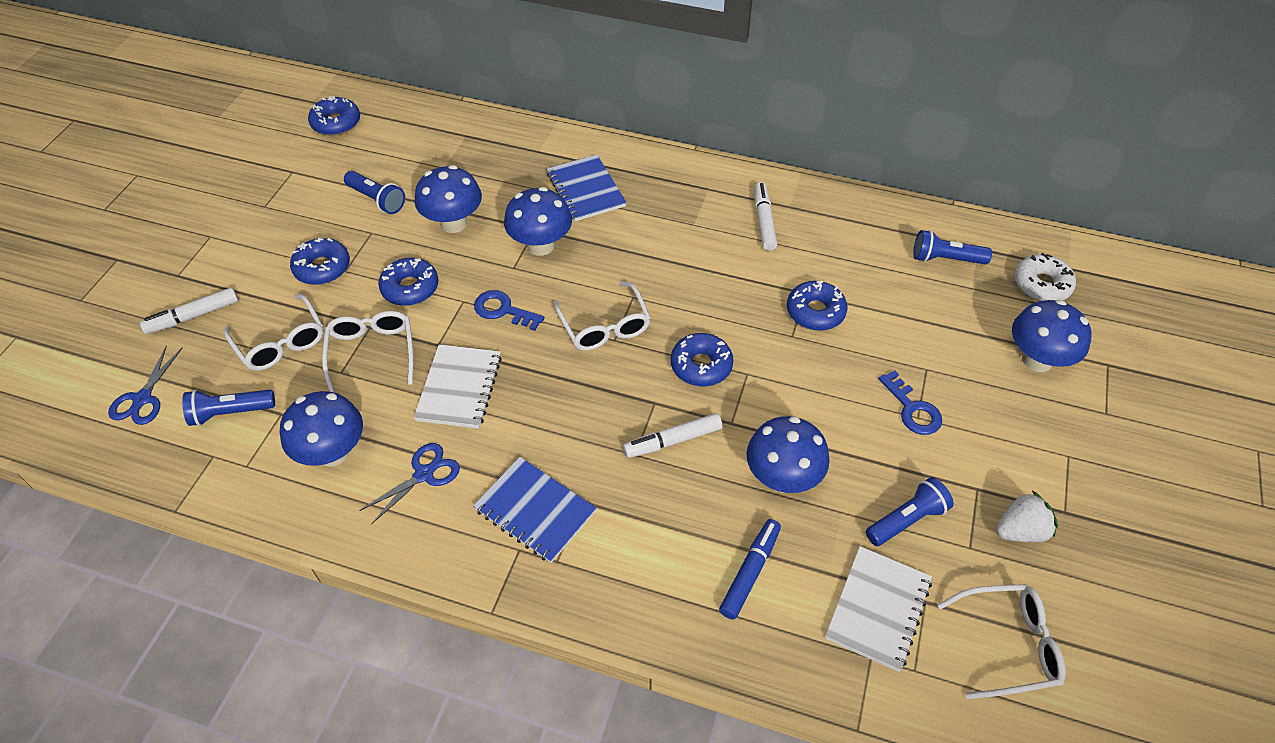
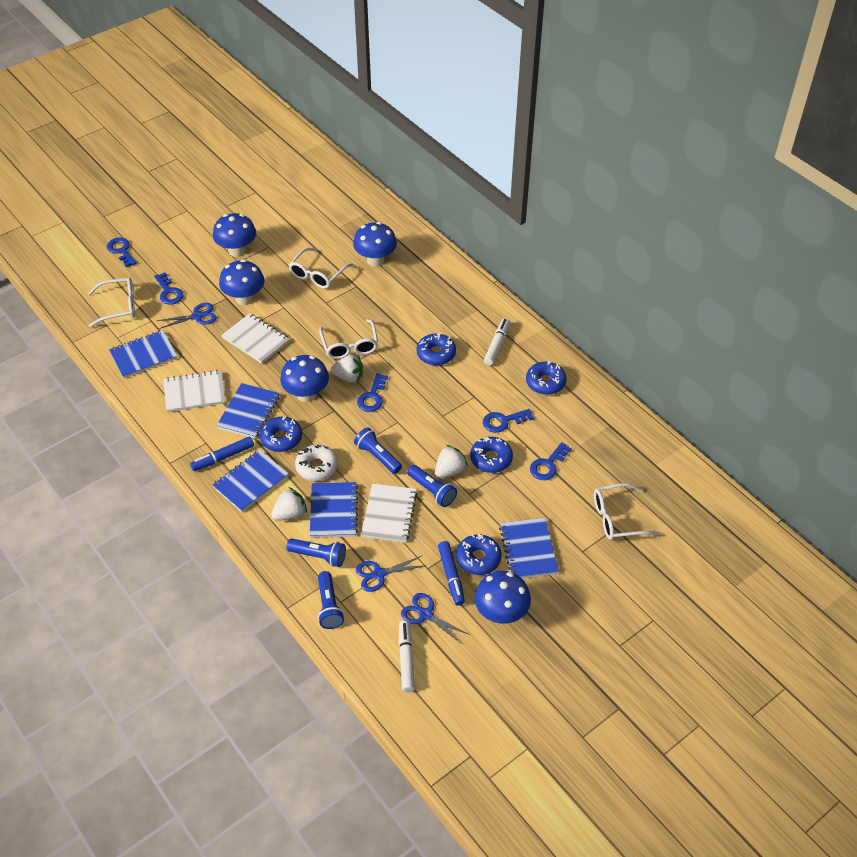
blue key: [474,290,545,331] [878,370,942,435] = 2 -> [107,237,137,267] [154,272,184,305] [357,373,388,412] [483,409,534,433] [530,442,572,480] = 5
blue marker: [719,519,781,620] = 1 -> [190,436,254,471] [438,541,465,606] = 2
blue notebook: [473,457,596,563] [547,154,627,222] = 2 -> [109,330,177,378] [212,449,289,512] [216,383,280,439] [310,482,358,538] [499,517,559,578] = 5
blue scissors: [108,346,182,425] [359,443,460,524] = 2 -> [156,303,217,329] [356,555,427,592] [401,593,470,644] = 3
white marker: [140,287,238,334] [623,413,722,458] [754,182,777,251] = 3 -> [399,621,415,692] [484,318,510,366] = 2
white notebook: [414,344,502,429] [825,546,932,672] = 2 -> [163,370,226,412] [221,313,290,364] [361,484,417,543] = 3
white strawberry: [996,490,1058,542] = 1 -> [271,487,307,521] [331,354,363,382] [435,445,468,478] = 3

